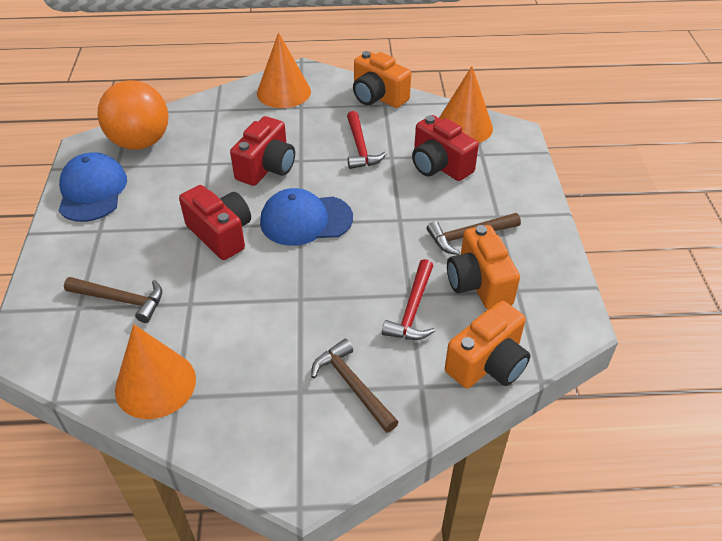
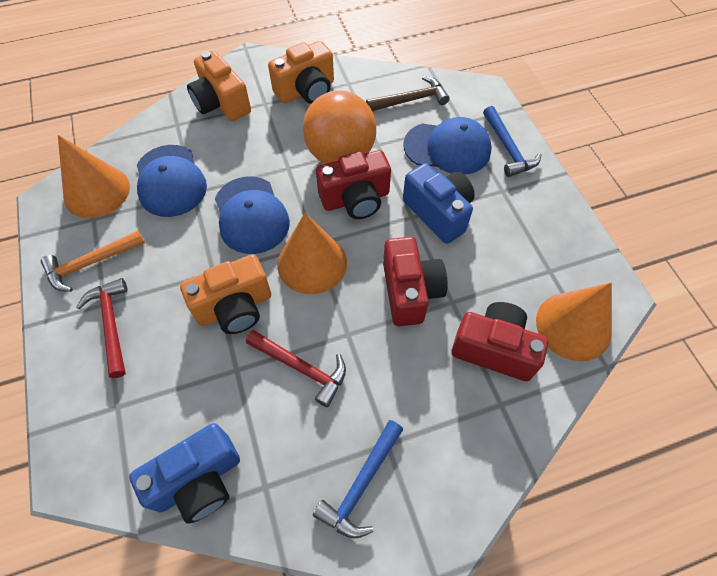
blue camera: none = 0 -> [129,423,240,524] [403,163,475,244] = 2
blue cap: [58,152,127,222] [260,188,353,246] = 2 -> [137,145,207,217] [215,176,290,254] [403,117,492,175] = 3
blue hammer: none = 0 -> [313,420,404,539] [483,106,541,177] = 2
brown hammer: [64,277,162,323] [311,339,399,433] [427,213,521,255] = 3 -> [366,76,450,111] = 1
orange hammer: none = 0 -> [41,230,145,292] = 1

